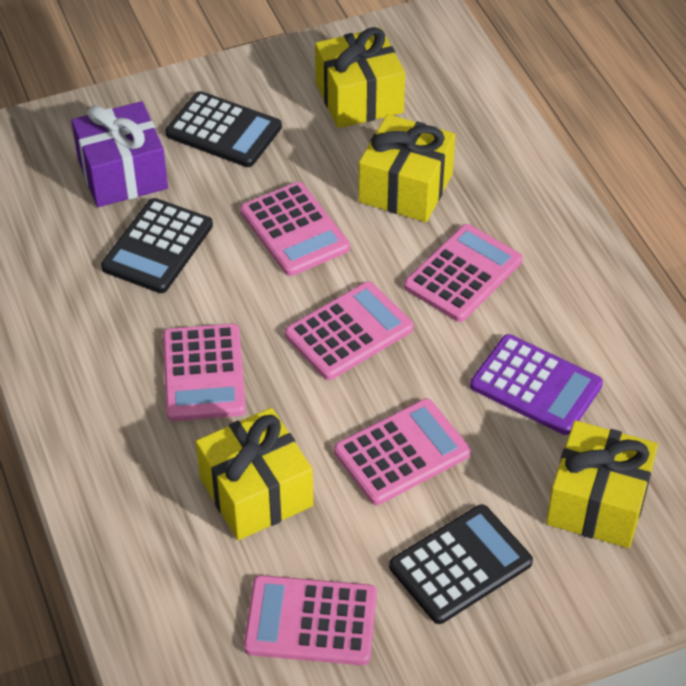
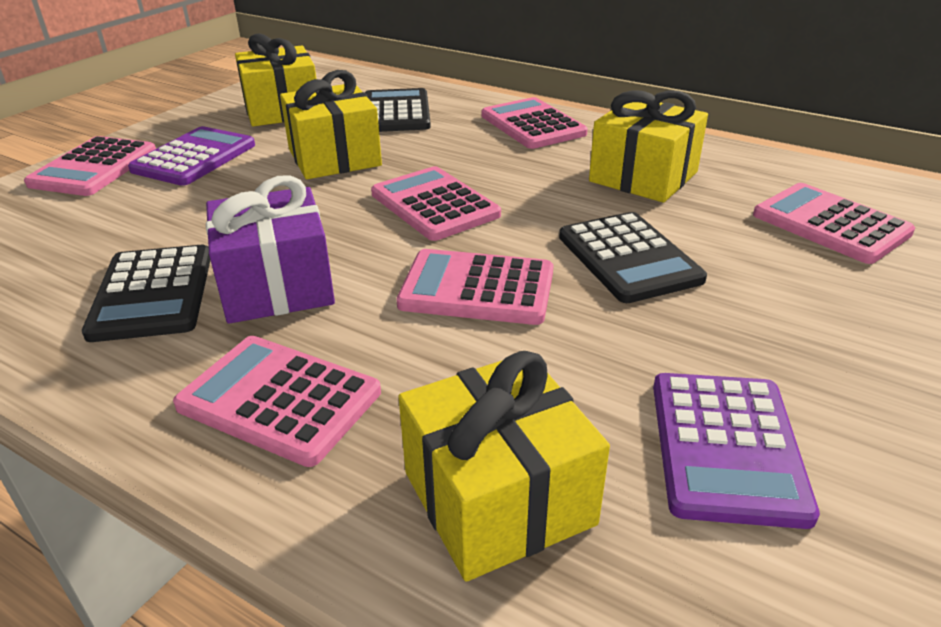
purple calculator: [470,334,603,435] = 1 -> [128,126,255,186] [653,373,820,529] = 2

